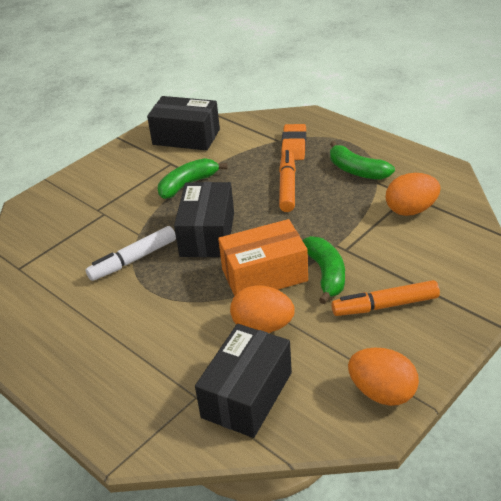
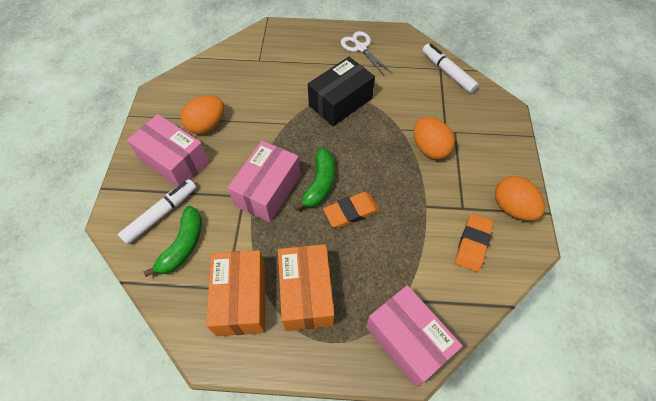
black box: [147,96,220,151] [174,182,234,257] [195,324,292,438] = 3 -> [308,57,375,126] = 1
green banana: [158,158,228,199] [303,236,345,304] [330,141,395,180] = 3 -> [144,206,202,277] [294,148,335,211] = 2
orange box: [218,219,308,296] = 1 -> [206,250,265,336] [278,244,334,331] = 2
orange eraser: [281,124,306,160] = 1 -> [323,192,380,228] [455,213,494,272] = 2
orange marker: [279,150,296,212] [331,280,440,316] = 2 -> none = 0
pink box: none = 0 -> [127,114,209,186] [228,141,300,222] [366,285,463,387] = 3
white marker: [86,226,176,281] = 1 -> [118,179,196,245] [422,44,479,93] = 2
white scissors: none = 0 -> [341,31,391,75] = 1

